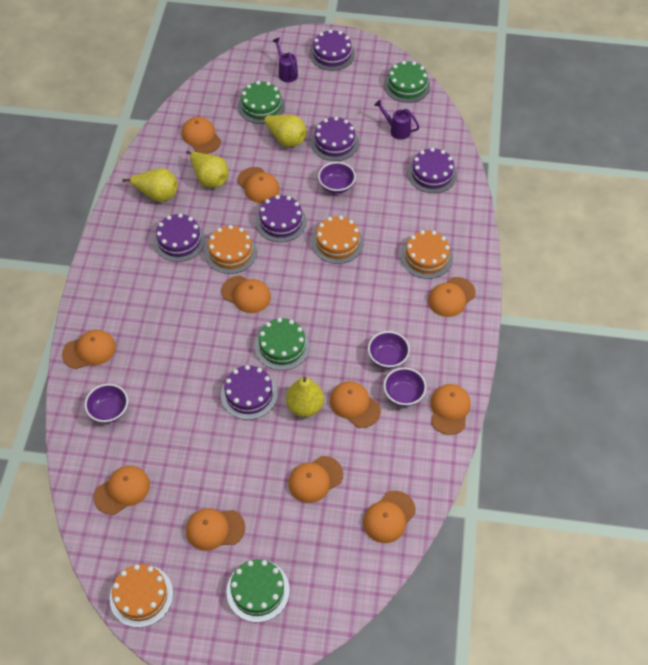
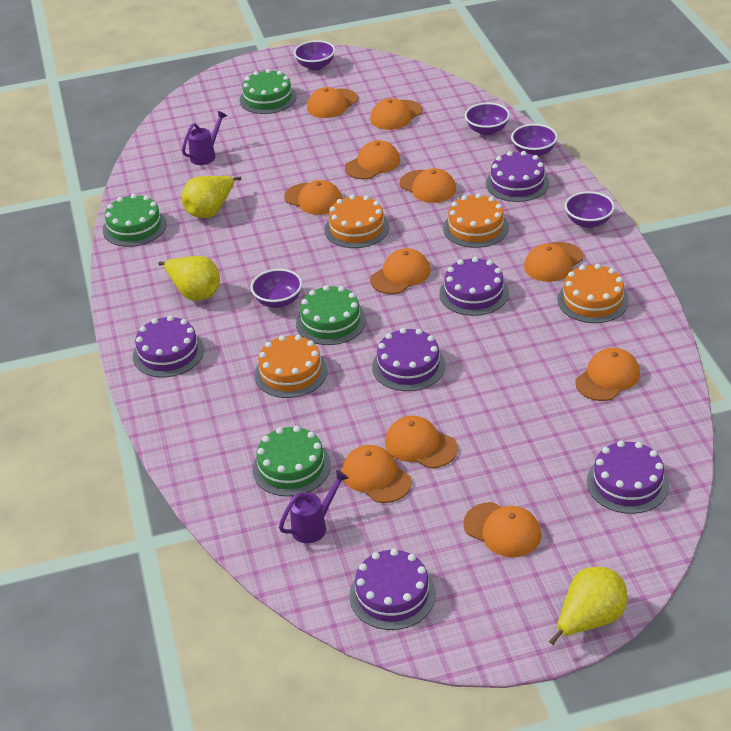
purple bowl: [85,384,128,423] [318,162,356,194] [368,331,410,369] [383,368,426,406] = 4 -> [250,269,302,308] [294,40,335,70] [465,103,510,136] [511,124,558,157] [565,191,615,228] = 5
yellow pear: [122,168,178,202] [186,151,228,188] [258,115,306,147] [286,376,324,417] = 4 -> [158,256,220,301] [182,176,241,218] [549,567,627,645] = 3

